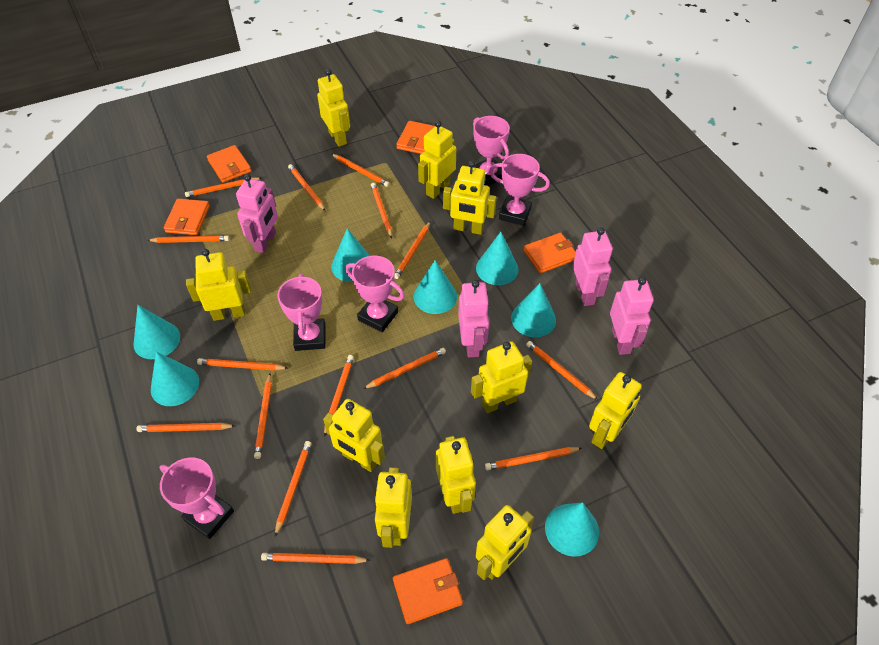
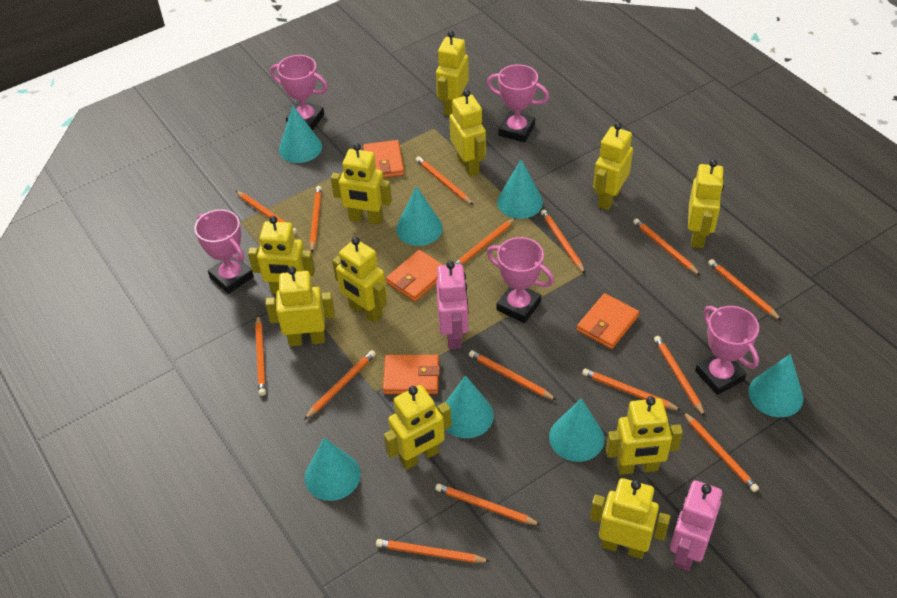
orange wallet: [164,198,210,235] [207,145,251,183] [393,558,463,624] [396,121,435,154] [523,233,576,273] = 5 -> [363,140,404,178] [383,355,440,394] [386,250,443,302] [577,293,639,349] = 4
pink robot: [236,174,278,253] [458,280,490,357] [573,227,613,306] [610,277,654,355] = 4 -> [436,261,468,349] [670,480,722,571] = 2
yellow robot: [186,249,251,321] [317,69,350,147] [323,399,385,472] [374,467,412,548] [418,121,456,199] [436,436,476,514] [443,161,497,235] [471,341,532,413] [476,505,534,580] [589,372,642,449] = 10 -> [248,216,315,294] [265,266,335,346] [331,143,392,225] [332,237,387,323] [384,385,452,470] [436,31,469,116] [449,89,486,176] [590,478,671,559] [593,122,633,210] [606,396,683,475] [688,159,724,248] = 11

